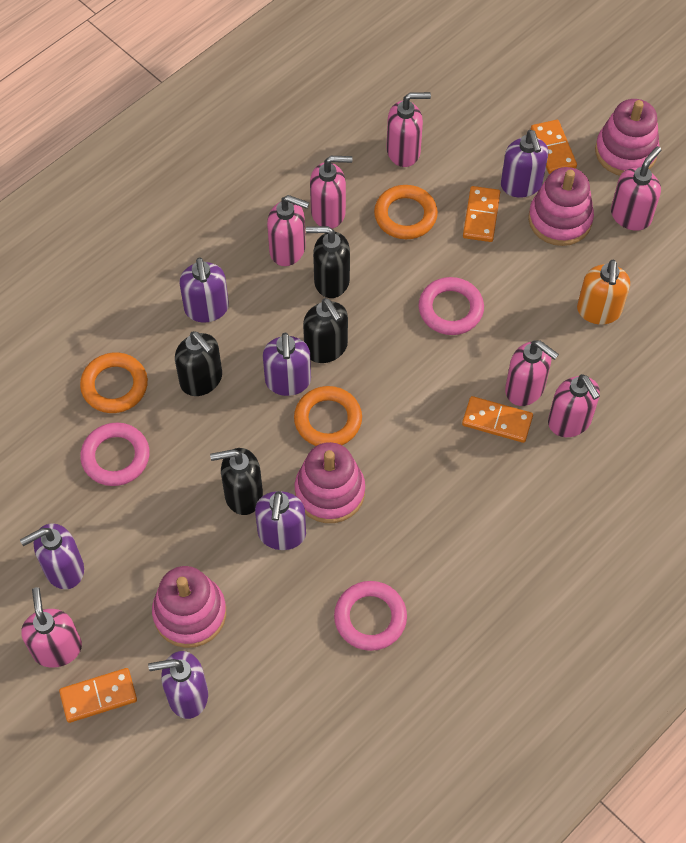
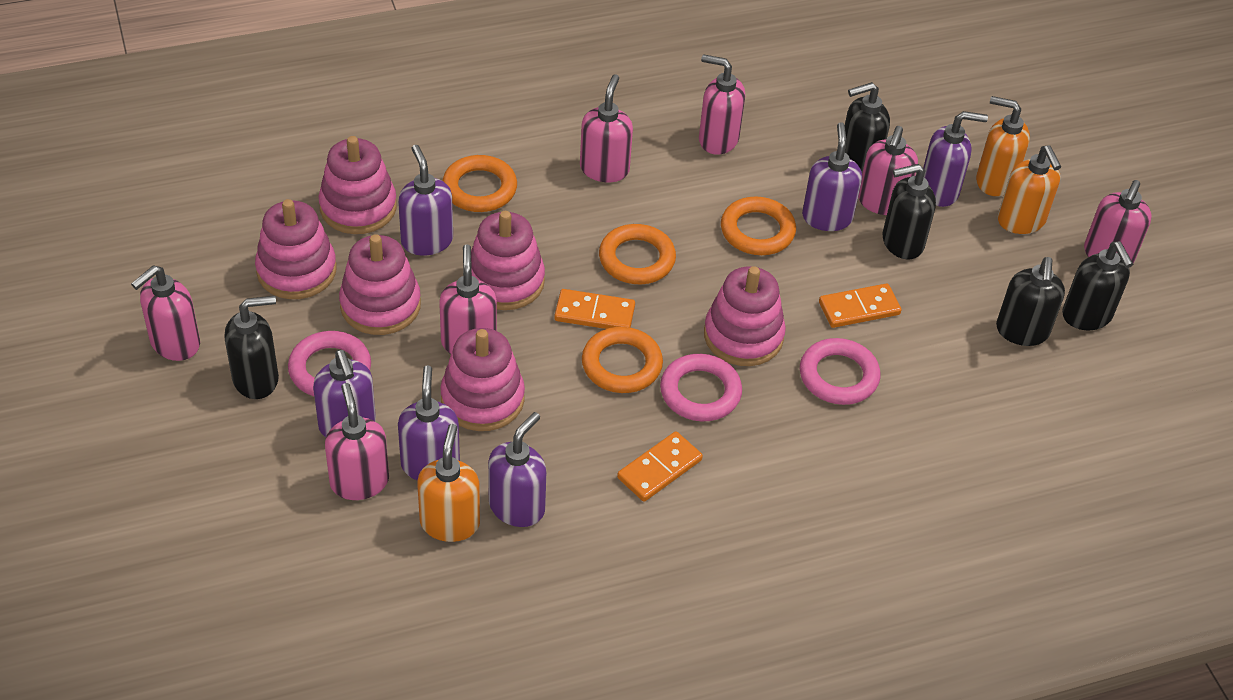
black soap dispenser: [175,331,222,396] [210,448,263,515] [303,298,348,363] [306,226,350,298] = 4 -> [224,296,279,399] [845,82,890,172] [882,164,936,259] [996,257,1065,346] [1062,242,1133,330] = 5
orange domino: [59,668,137,723] [462,396,533,443] [463,186,500,242] [531,120,577,174] = 4 -> [554,289,635,329] [617,431,703,502] [819,283,901,328] = 3
orange ring: [80,353,148,413] [294,386,362,446] [374,185,438,239] = 3 -> [442,155,517,212] [582,327,663,393] [599,224,676,284] [721,197,796,255] = 4
orange soap dispenser: [577,260,630,324] = 1 -> [417,424,480,542] [976,96,1030,196] [998,145,1061,234] = 3
pink stacking toy: [152,566,226,648] [295,442,365,523] [528,167,594,246] [595,99,660,176] = 4 -> [255,199,337,299] [319,136,397,234] [339,234,421,335] [440,328,525,431] [471,211,545,310] [704,266,786,366] = 6

